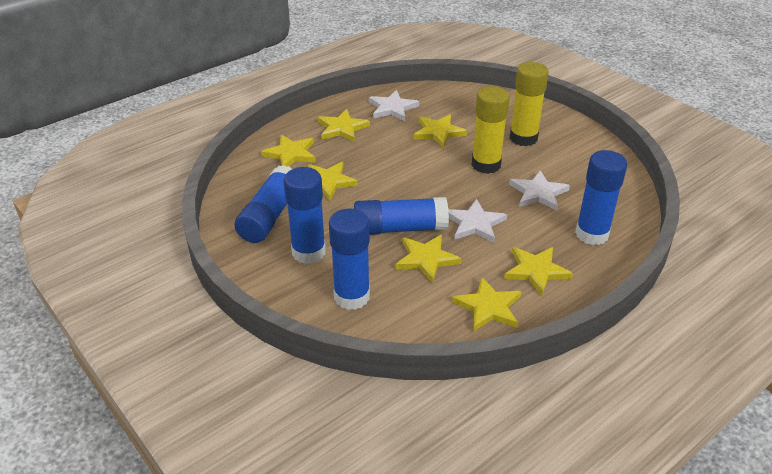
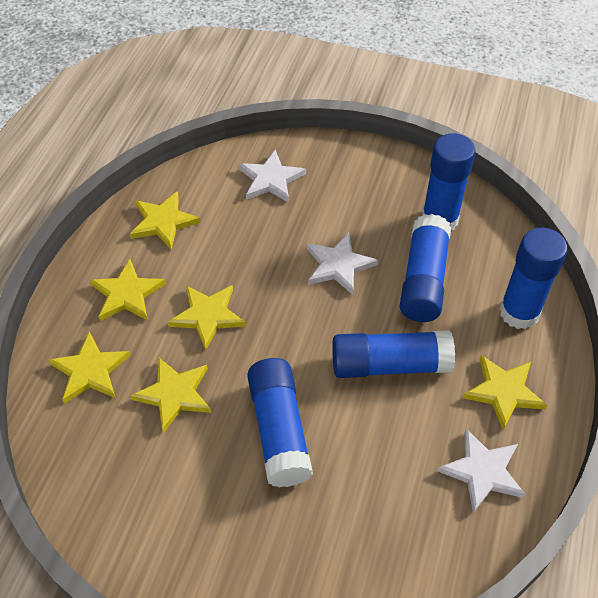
yellow glue stick: [471,86,510,174] [510,62,549,146] = 2 -> none = 0
yellow star: [261,135,316,166] [308,162,358,201] [318,109,370,142] [395,234,462,283] [413,115,467,148] [452,277,522,331] [504,247,573,296] = 7 -> [49,332,131,404] [90,259,166,321] [130,191,201,250] [130,358,211,433] [168,285,246,350] [462,355,547,430] = 6

